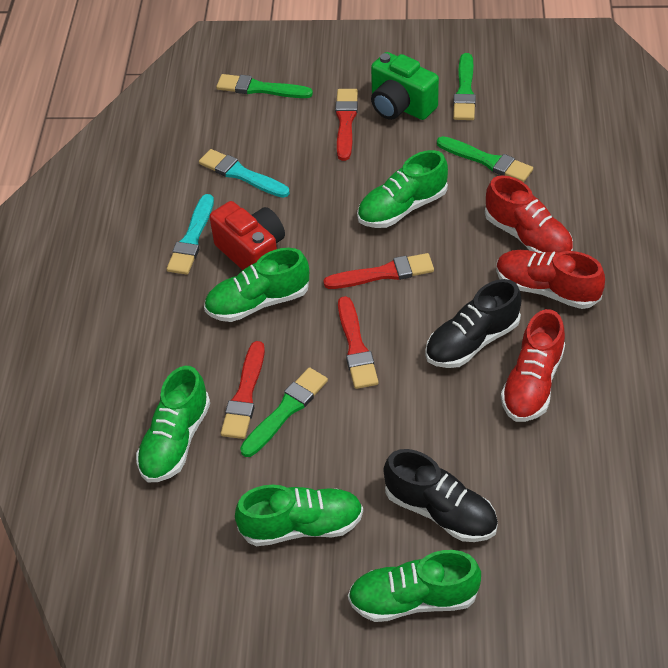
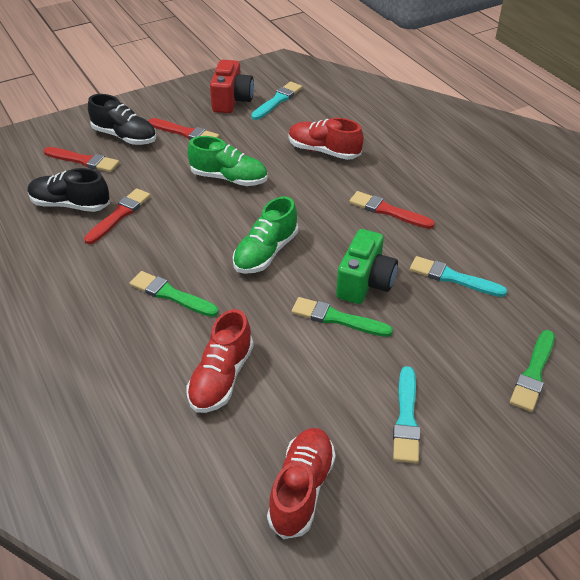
green brush: [216,74,313,98] [240,367,328,457] [437,136,533,182] [453,53,476,120] = 4 -> [130,271,219,317] [292,297,393,337] [510,330,555,412] = 3
green shoe: [136,366,210,482] [204,248,309,322] [235,485,363,546] [348,550,481,622] [357,150,448,228] = 5 -> [187,136,267,186] [233,196,298,274] = 2
turquoise brush: [167,194,214,275] [199,149,290,198] = 2 -> [251,82,302,120] [393,366,420,463] [410,256,507,297] = 3

